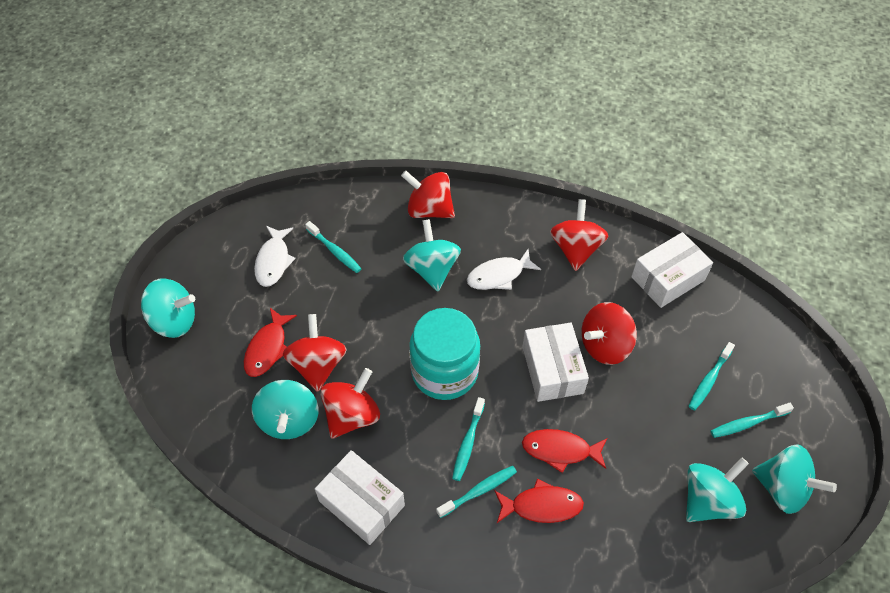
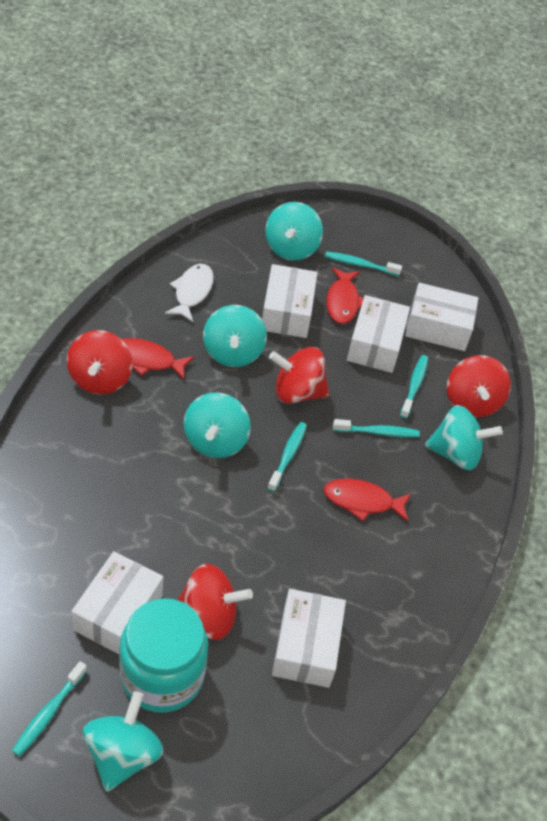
red spinning top: [283,314,347,392] [321,368,380,439] [401,170,455,218] [550,199,608,271] [582,302,637,365] = 5 -> [67,330,132,395] [177,564,253,640] [269,347,330,404] [447,355,511,417] = 4
white box: [315,450,405,545] [522,322,589,402] [631,232,713,308] = 3 -> [72,551,163,654] [262,264,317,338] [272,589,346,688] [347,295,410,373] [405,283,478,351] = 5
white fish: [254,226,296,287] [467,249,541,290] = 2 -> [165,264,214,322] = 1

